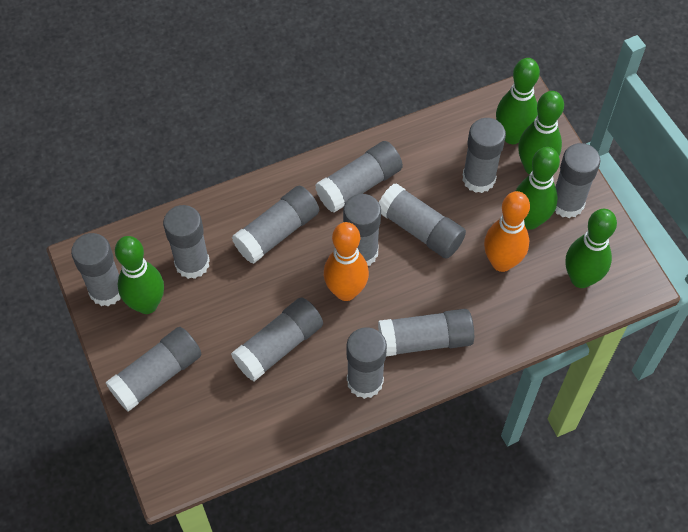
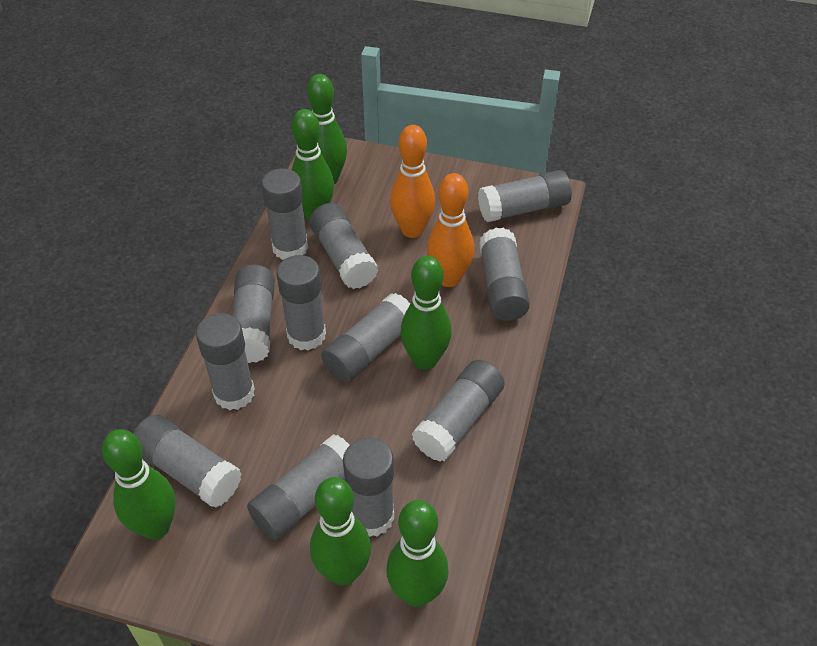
green bowling pin: [115,236,164,314] [496,58,540,144] [516,147,560,230] [518,91,564,175] [566,209,617,288] = 5 -> [102,429,176,540] [292,109,334,221] [307,74,347,184] [310,477,371,586] [386,500,449,607] [400,256,452,370] = 6

